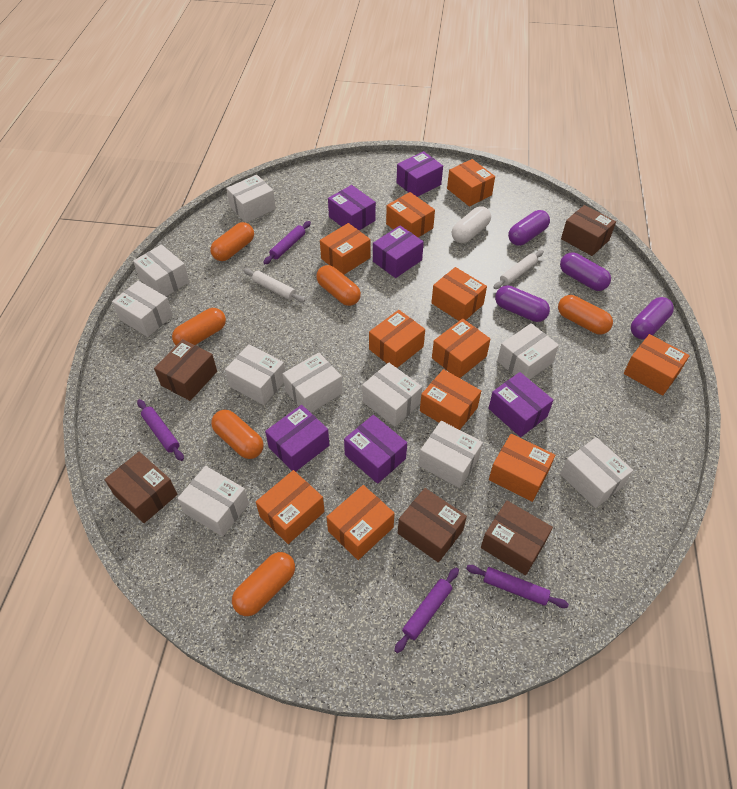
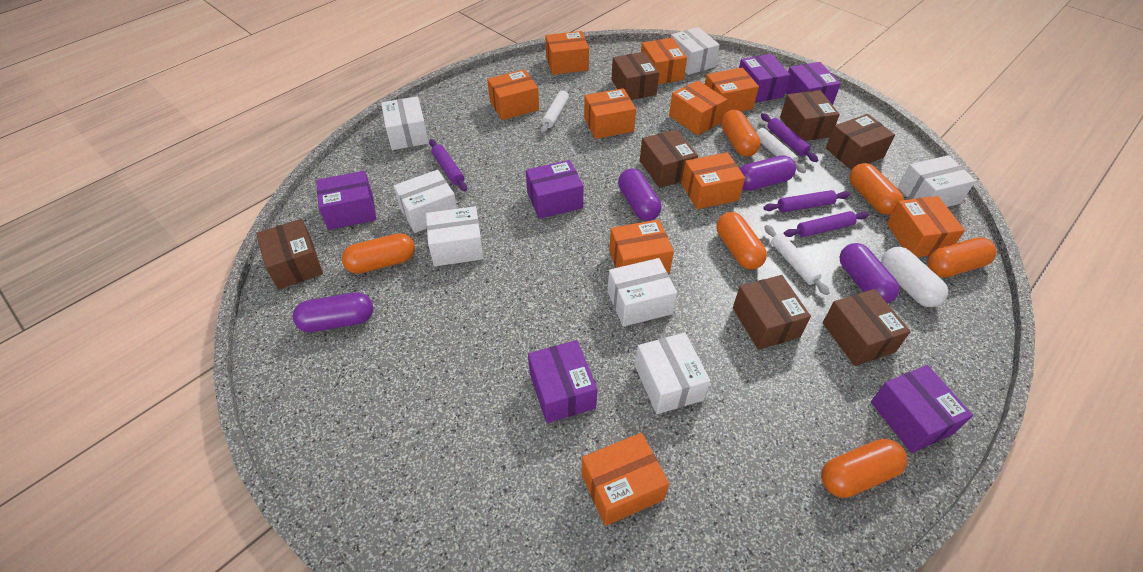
brown box: [104,452,177,523] [154,339,217,401] [398,488,467,563] [481,501,553,575] [561,205,616,256] = 5 -> [256,219,323,289] [612,52,659,100] [640,129,698,188] [733,275,811,350] [780,90,840,141] [823,289,911,366] [826,114,895,170] = 7
orange box: [256,470,325,544] [320,223,371,275] [327,485,395,560] [369,310,425,368] [386,192,435,237] [420,369,481,430] [431,267,487,321] [432,319,490,378] [447,159,495,207] [489,434,555,502] [624,334,690,396] = 11 -> [487,69,539,120] [545,31,589,75] [582,433,669,526] [584,88,636,139] [609,220,674,274] [641,38,687,84] [669,81,728,135] [681,152,745,209] [705,67,759,114] [886,196,965,257] = 10
white box: [112,281,173,337] [133,244,190,296] [177,466,249,537] [225,344,285,405] [226,175,276,223] [283,352,342,413] [362,362,422,427] [419,421,483,488] [497,323,559,380] [560,437,633,508] = 10 -> [381,96,429,150] [393,170,457,233] [426,206,484,266] [608,258,677,327] [635,332,710,414] [671,27,720,75] [898,155,976,207] = 7
white rolling pin: [243,268,305,302] [493,250,544,289] = 2 -> [540,86,570,134] [750,123,806,173] [764,225,830,295] = 3

